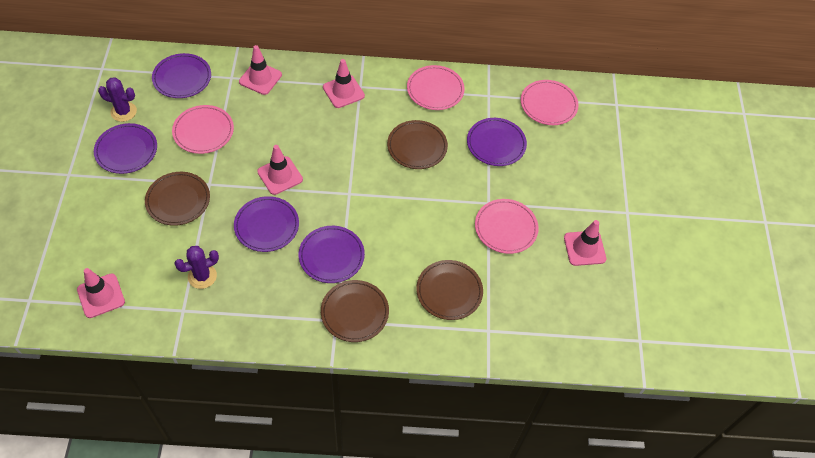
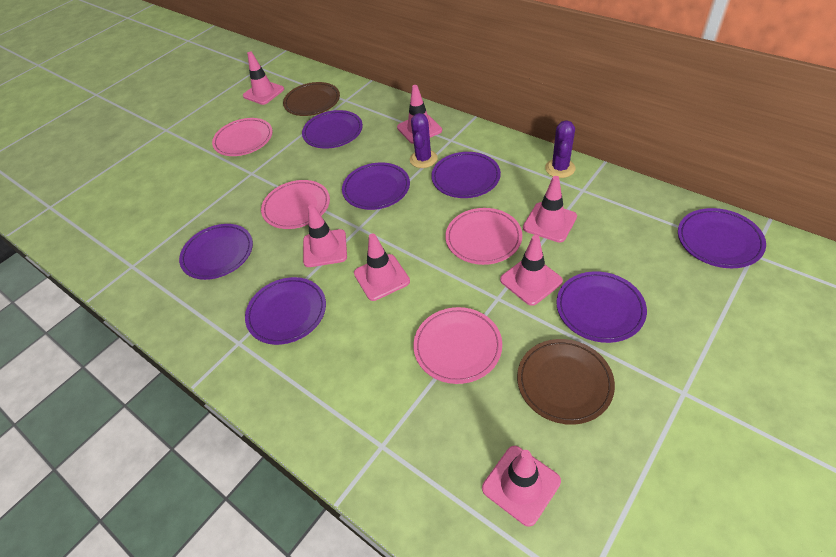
brown plate: [145,172,210,226] [321,280,389,342] [387,120,448,169] [416,260,483,320] = 4 -> [283,82,340,116] [517,339,615,425] = 2
pink traffic cone: [77,268,125,318] [239,45,282,95] [257,145,303,195] [323,59,365,108] [564,220,606,266] = 5 -> [243,51,284,105] [303,205,347,267] [354,233,410,301] [397,85,442,144] [482,446,561,527] [500,235,563,306] [523,176,577,243] = 7
purple plate: [94,123,157,174] [152,53,211,98] [234,196,299,252] [299,226,365,283] [467,118,527,166] = 5 -> [179,224,253,280] [245,277,326,345] [302,110,363,149] [342,162,410,210] [431,152,501,198] [557,271,647,343] [678,208,766,268] = 7

